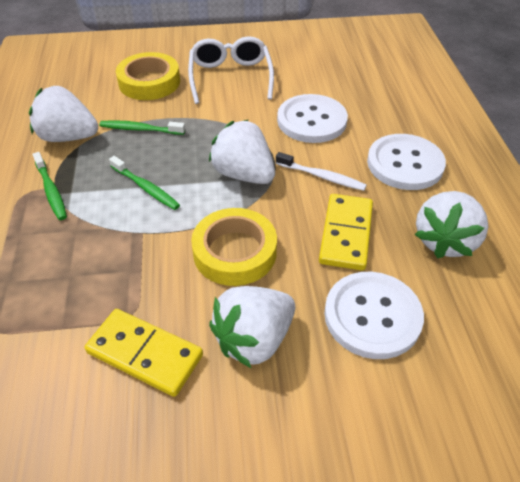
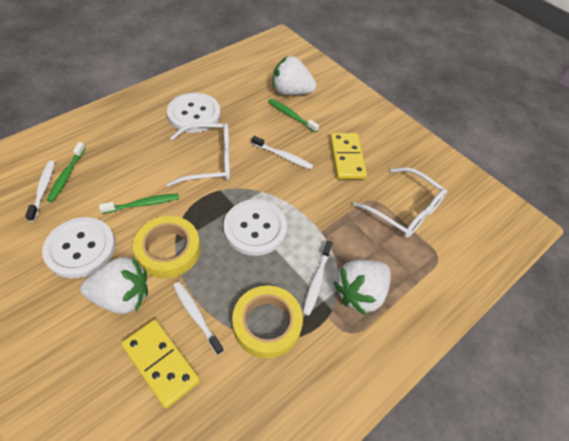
white glasses: [188,36,274,104] = 1 -> [166,123,230,187] [353,167,447,238] = 2
white strawberry: [29,86,98,142] [209,120,275,184] [209,286,295,368] [415,191,489,258] = 4 -> [80,257,148,314] [273,56,317,95] [333,260,391,315] = 3
white toothbrush: [276,152,367,191] = 1 -> [25,161,55,222] [173,282,224,355] [252,136,313,169] [303,241,333,316] = 4

